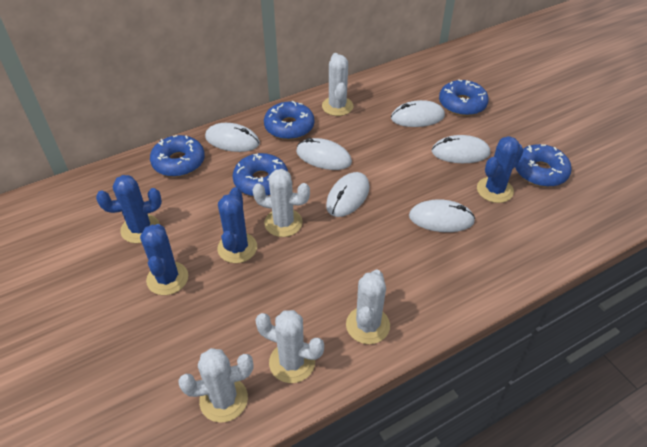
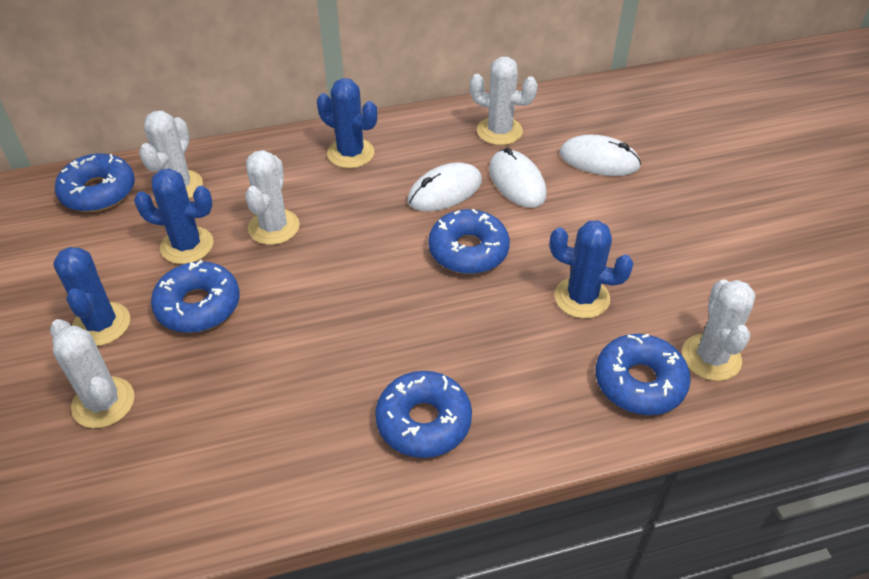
white mouse: [205,123,260,152] [296,138,352,170] [326,172,370,217] [391,100,445,127] [409,199,475,232] [432,135,490,163] = 6 -> [408,163,482,211] [489,147,547,208] [560,134,641,176] = 3

